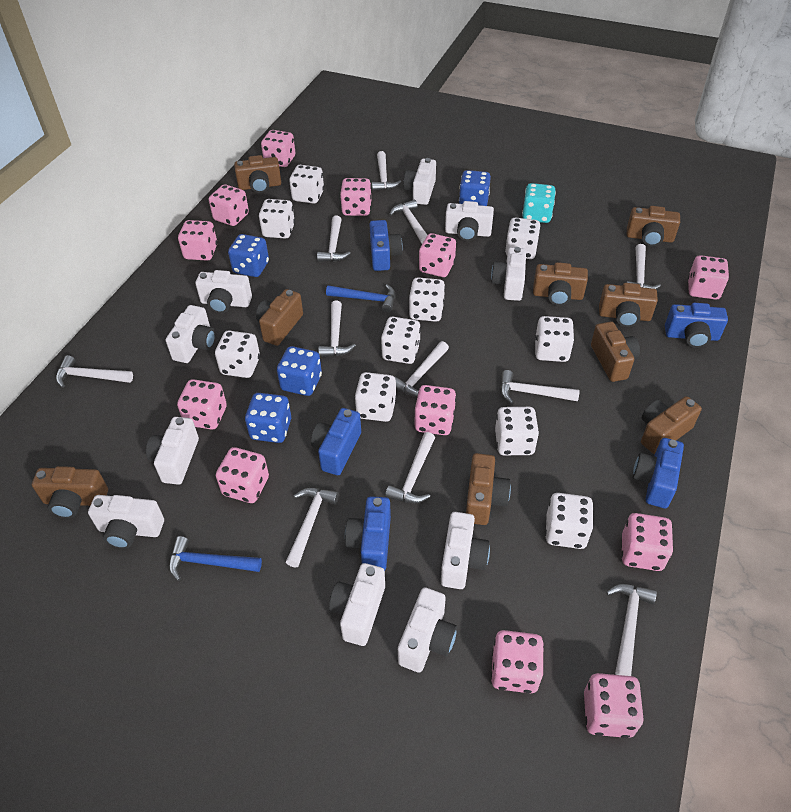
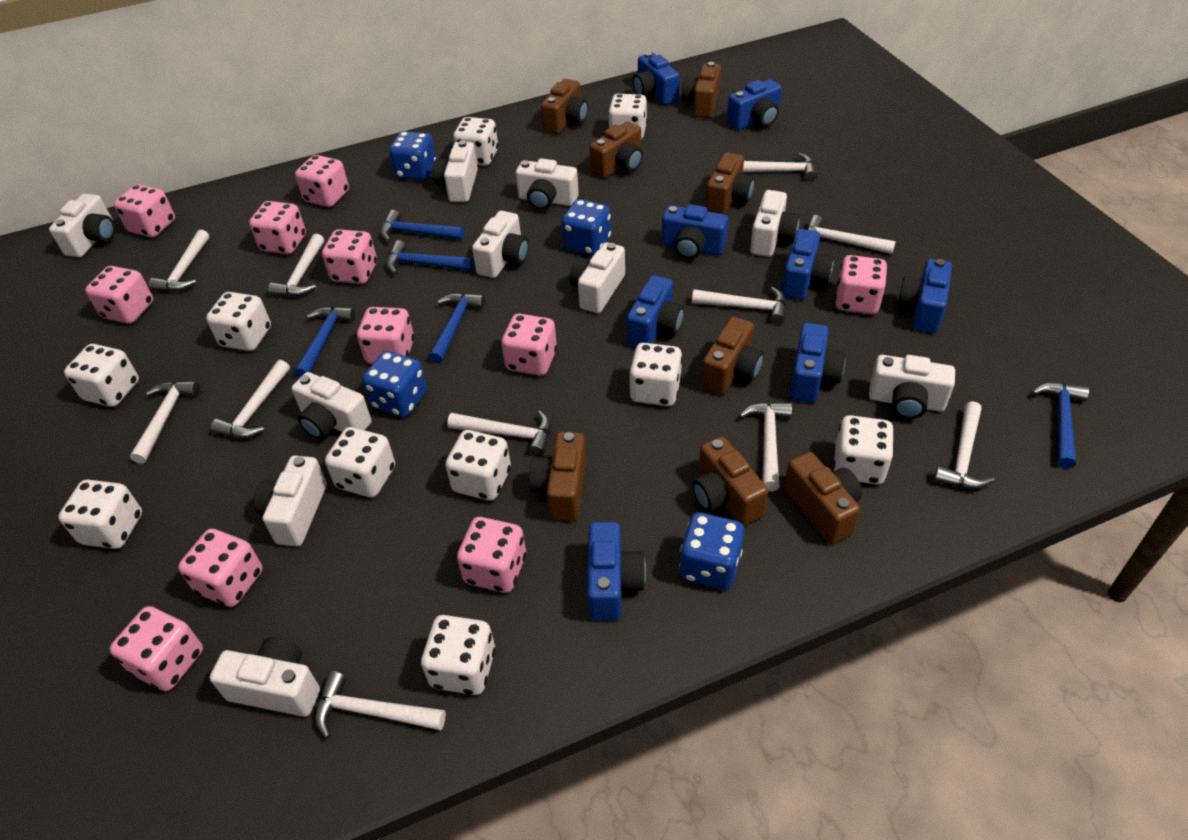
blue camera: [311,408,361,475] [345,497,391,570] [369,220,403,271] [633,438,684,508] [665,303,728,348] = 5 -> [587,522,646,620] [627,275,684,347] [633,52,680,105] [662,204,729,259] [727,79,782,130] [782,229,834,300] [790,323,845,403] [897,259,952,333] = 8
blue hammer: [169,536,262,581] [326,284,395,312] = 2 -> [294,306,355,377] [380,210,464,242] [386,240,474,274] [429,293,485,364] [1032,382,1089,469] = 5
brown camera: [32,466,108,518] [234,155,281,193] [256,289,303,346] [466,453,511,525] [533,262,588,306] [591,322,640,382] [599,283,658,327] [627,206,680,246] [641,396,702,454] = 9 -> [529,432,586,521] [541,79,588,134] [589,121,643,178] [682,62,721,118] [692,436,768,526] [701,317,764,395] [706,152,754,214] [784,452,862,544] = 8
pink dice: [177,379,227,429] [178,220,217,261] [209,184,249,226] [216,447,269,503] [261,130,295,167] [340,178,371,216] [414,385,456,435] [419,233,456,277] [491,630,544,693] [584,673,644,738] [621,513,673,571] [688,255,729,300] = 12 -> [85,266,153,324] [110,606,203,691] [114,184,175,237] [178,529,263,607] [249,201,306,254] [295,155,349,207] [322,229,377,284] [357,307,414,364] [457,517,526,593] [501,314,557,376] [835,255,887,314] = 11
turquoise dice: [522,183,556,223] = 1 -> none = 0

